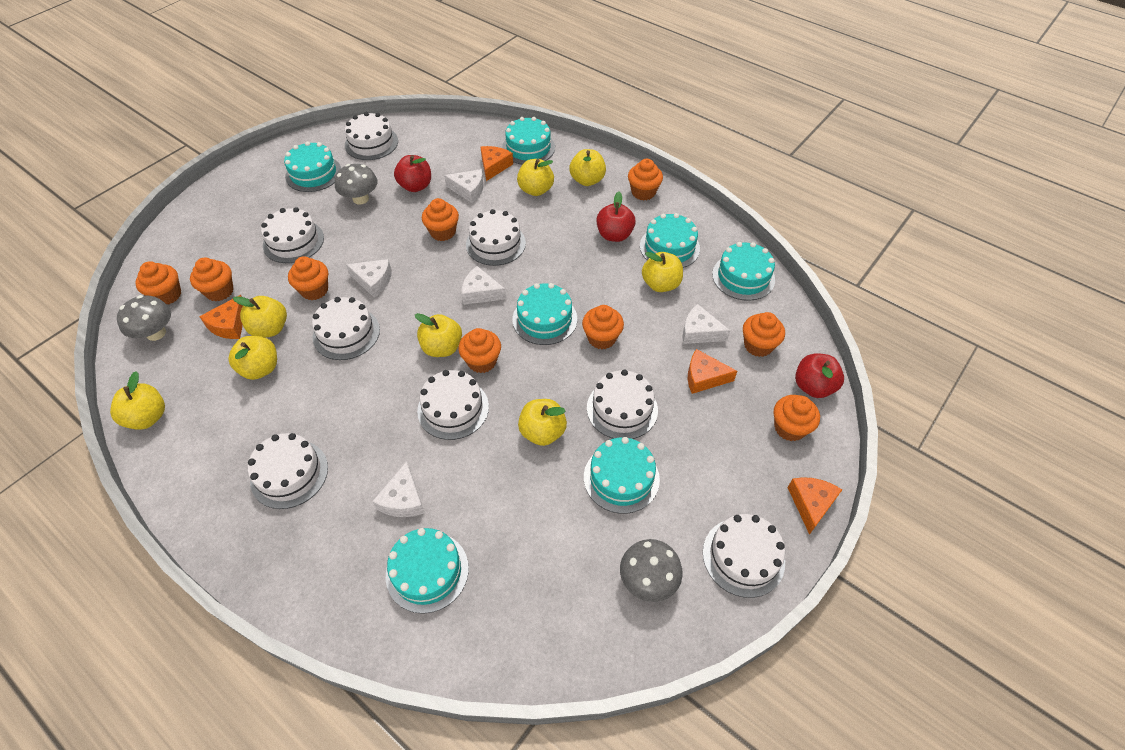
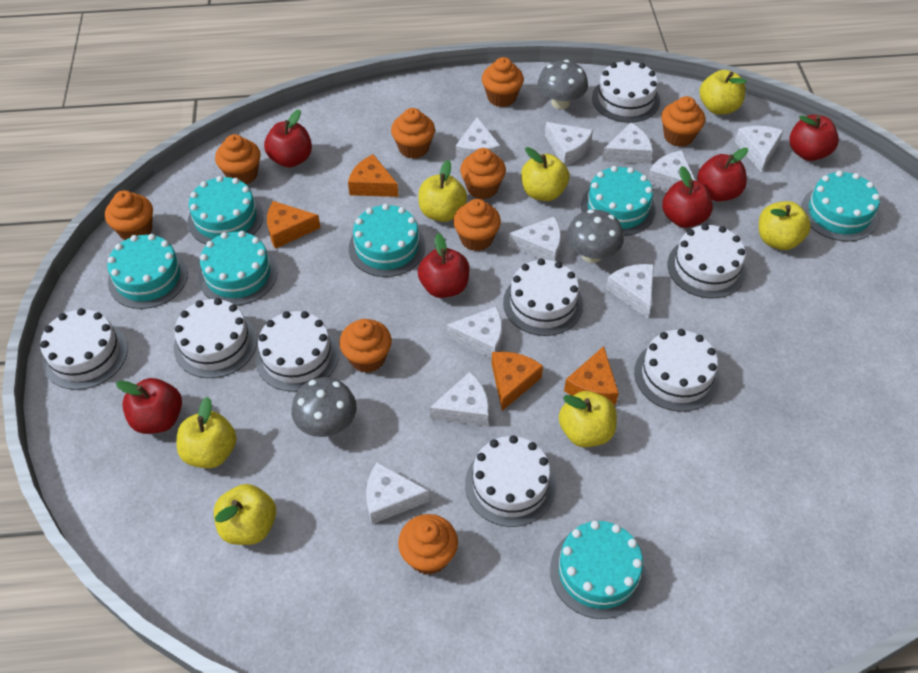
red apple: [394,155,431,192] [596,192,636,242] [795,354,844,398] = 3 -> [116,378,182,434] [264,110,312,168] [418,233,469,298] [662,166,713,228] [697,148,748,201] [789,115,839,161] = 6
white cheese: [346,259,392,298] [372,461,424,517] [444,169,484,203] [462,266,506,305] [682,304,730,344] = 5 -> [366,462,429,524] [430,372,489,426] [446,306,502,359] [455,117,500,161] [508,216,561,261] [545,122,593,166] [602,123,653,164] [606,264,654,318] [648,150,696,190] [735,126,783,172] = 10
yellow apple: [110,371,165,430] [228,336,277,380] [233,296,287,338] [415,313,462,357] [517,159,554,196] [518,399,567,446] [569,149,606,186] [642,252,683,292] = 8 -> [177,397,237,468] [214,484,276,545] [418,160,467,222] [521,147,569,201] [559,391,617,447] [700,70,747,115] [759,201,811,250] = 7

